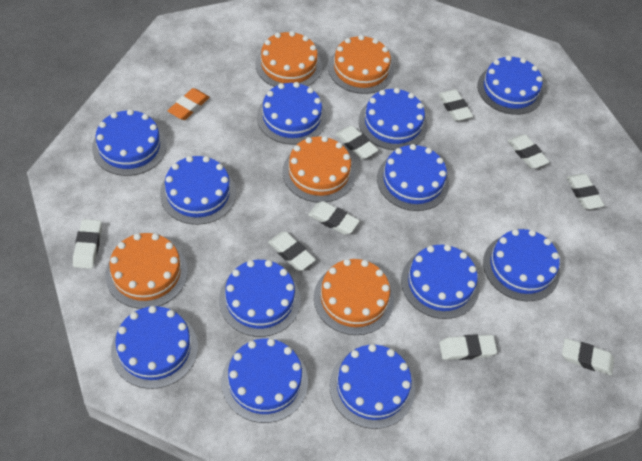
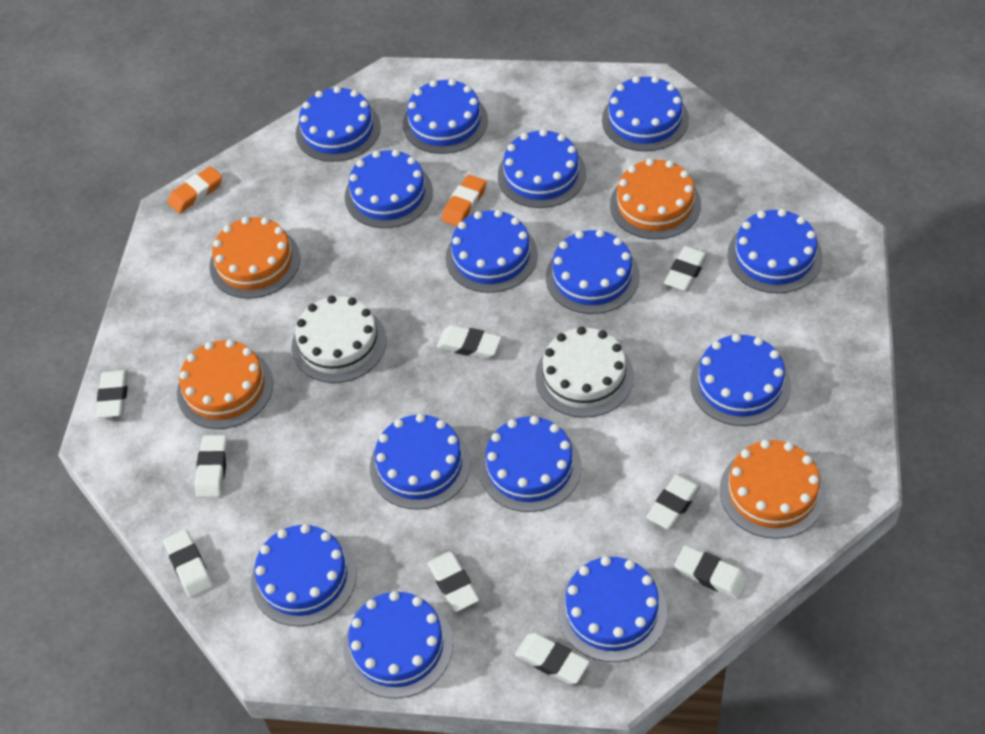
blue cake: [92,109,167,176] [111,306,198,389] [160,156,236,225] [219,260,301,337] [221,339,308,423] [257,82,327,145] [329,344,415,429] [359,88,428,150] [377,144,449,211] [401,244,480,319] [477,56,543,115] [483,229,560,301] = 12 -> [251,524,357,627] [296,86,381,162] [343,591,453,698] [345,149,433,228] [370,414,471,510] [403,79,488,154] [446,210,538,293] [479,416,581,512] [498,129,586,208] [546,229,640,314] [557,556,667,662] [602,76,689,151] [690,334,791,426] [727,209,823,293] = 14
orange cake: [105,233,188,309] [255,31,322,87] [282,136,355,202] [314,259,394,335] [328,35,394,94] = 5 -> [177,339,273,429] [209,217,300,299] [610,159,701,239] [720,440,826,539] = 4
orange eraser: [168,88,210,120] = 1 -> [167,166,222,213] [441,175,487,226] = 2
white cake: none = 0 -> [291,296,386,383] [535,326,634,418] = 2

